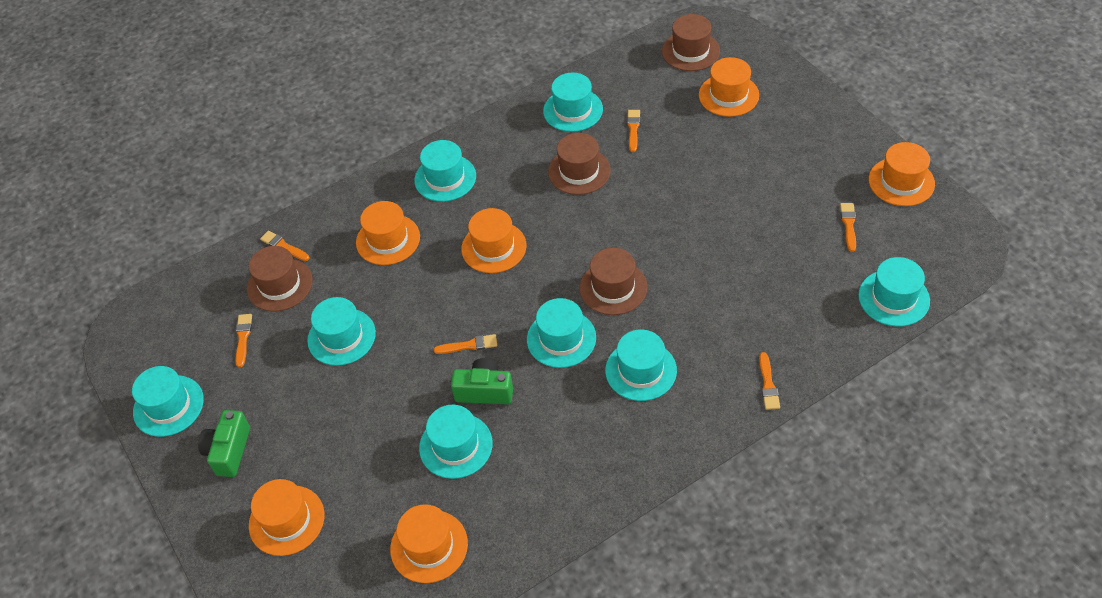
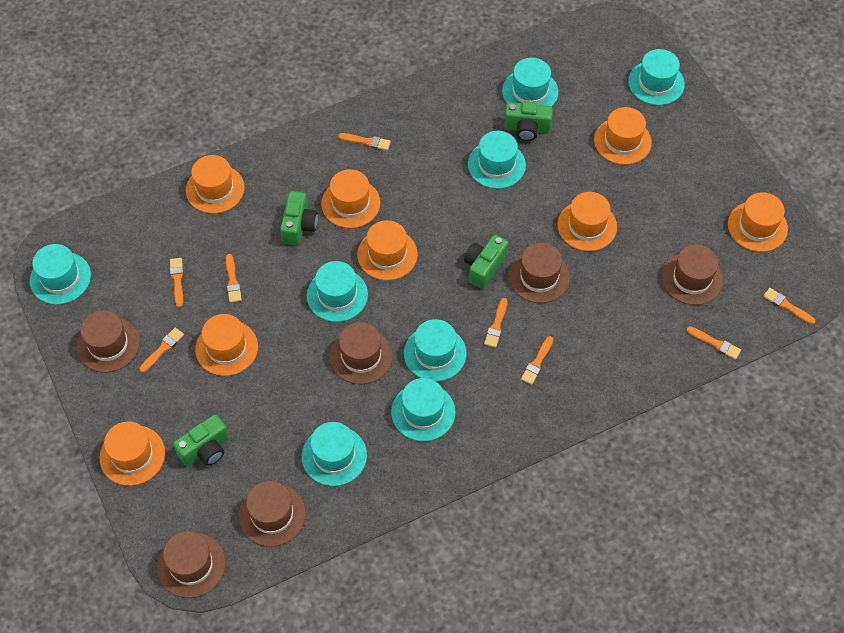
brown hat: [247,246,313,312] [548,133,611,195] [580,248,647,315] [662,14,720,71] = 4 -> [77,311,140,372] [157,531,226,598] [239,481,306,547] [330,322,393,384] [509,243,570,303] [662,245,723,305] = 6
green camera: [198,410,250,477] [451,358,513,404] = 2 -> [173,414,229,466] [280,191,318,245] [464,235,508,289] [504,102,553,141] = 4
orange brush: [236,314,252,367] [260,230,309,261] [434,334,498,354] [627,110,640,152] [759,352,780,410] [840,203,856,252] = 6 -> [139,328,184,373] [170,258,184,307] [226,254,242,303] [338,133,391,150] [484,298,508,348] [521,336,553,385] [686,326,741,360] [763,288,815,325] = 8
orange hat: [249,479,325,556] [356,201,420,265] [390,504,468,583] [461,208,527,273] [699,57,759,117] [869,142,935,206] = 6 -> [99,421,165,486] [186,155,245,214] [195,314,258,376] [321,169,380,228] [357,220,418,280] [557,192,617,251] [594,107,652,165] [728,192,788,252] = 8

